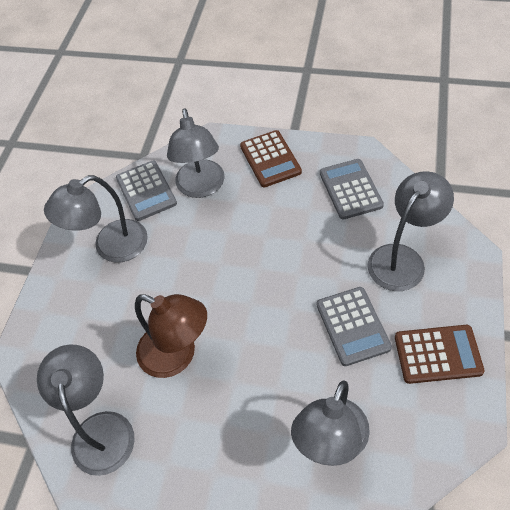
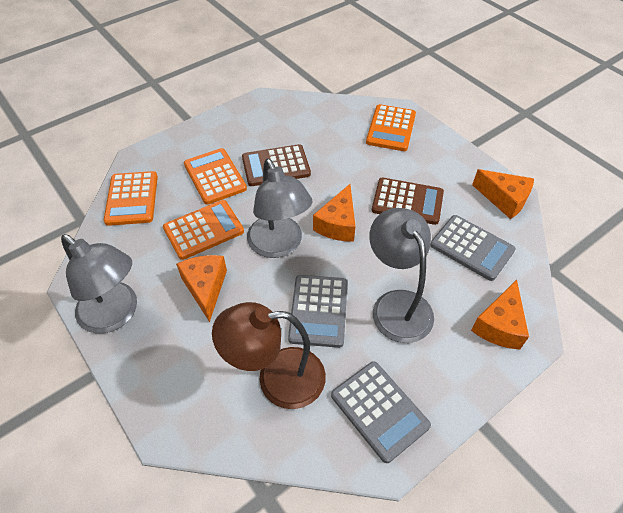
grey lamp: [37,344,134,476] [44,175,148,263] [167,108,224,198] [291,380,370,466] [368,171,454,291] = 5 -> [61,234,137,334] [247,158,312,258] [369,208,434,343] = 3
orange calculator: none = 0 -> [104,171,158,226] [163,200,244,260] [184,148,247,205] [366,104,416,151] = 4
orange cheese: none = 0 -> [176,255,227,322] [313,184,355,242] [471,280,529,350] [472,169,534,219] = 4

